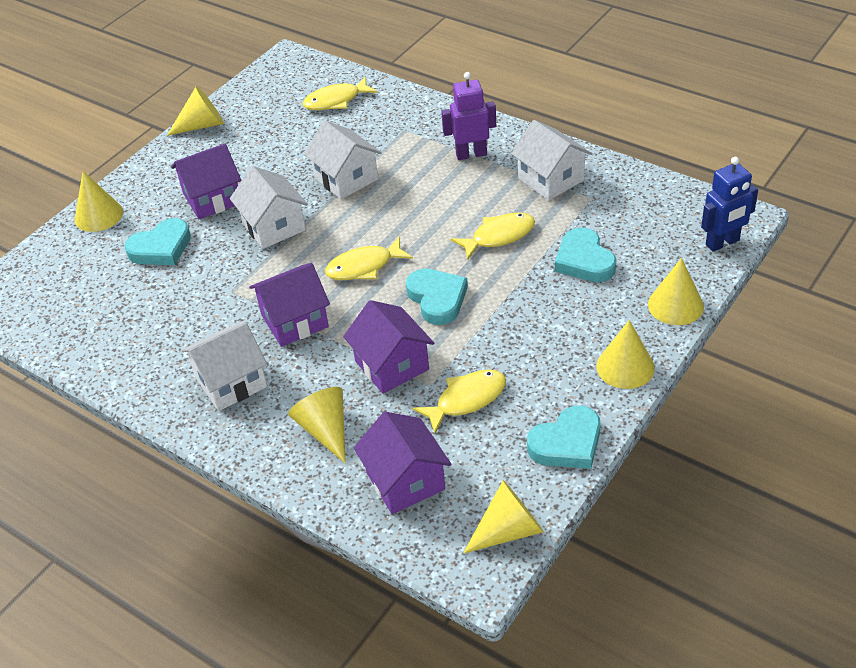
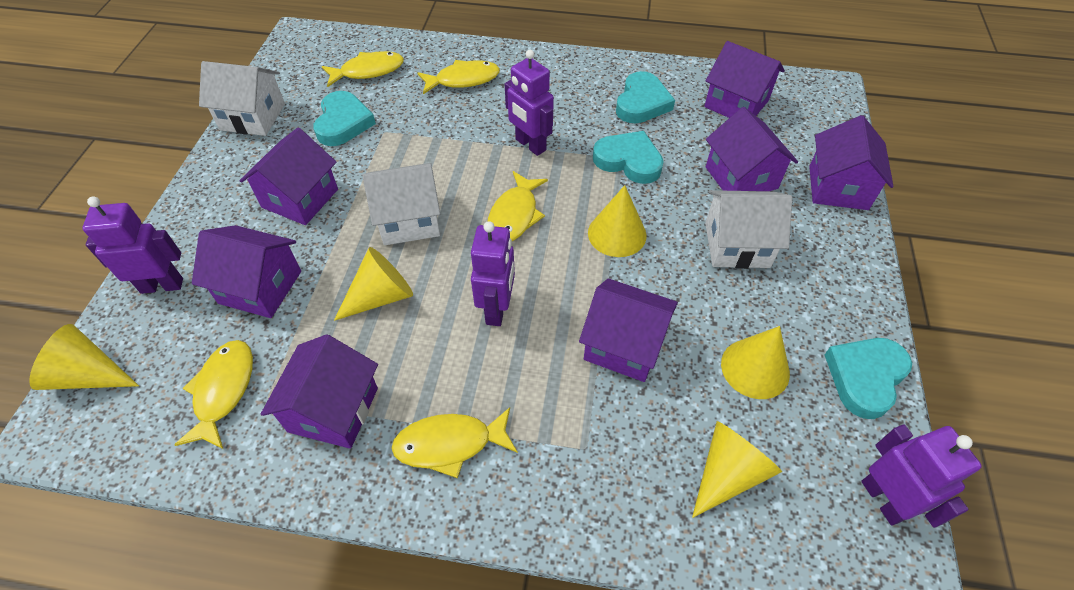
blue robot: [701,157,758,252] = 1 -> none = 0
purple house: [171,143,241,219] [249,263,330,347] [343,300,434,394] [354,412,452,514] = 4 -> [192,225,301,318] [240,127,338,225] [261,334,378,449] [579,278,678,382] [704,41,785,118] [706,107,798,191] [809,115,894,210] = 7
purple robot: [441,72,496,160] = 1 -> [82,197,183,294] [471,221,515,326] [505,50,554,156] [861,424,982,528] = 4
white house: [181,322,267,411] [230,166,308,249] [304,121,382,200] [511,120,592,200] = 4 -> [199,61,285,136] [362,163,440,245] [705,190,792,269] = 3
yellow cone: [75,171,123,232] [167,86,224,136] [288,387,346,464] [463,480,544,554] [596,320,655,389] [648,258,704,325] = 6 -> [29,324,139,390] [334,247,413,321] [588,185,647,257] [692,421,782,518] [721,326,790,399] = 5
yellow fish: [303,76,378,110] [325,237,413,280] [413,369,506,433] [451,213,535,260] = 4 -> [174,340,253,449] [322,51,404,87] [391,407,518,478] [417,60,500,94] [488,171,548,241] = 5

